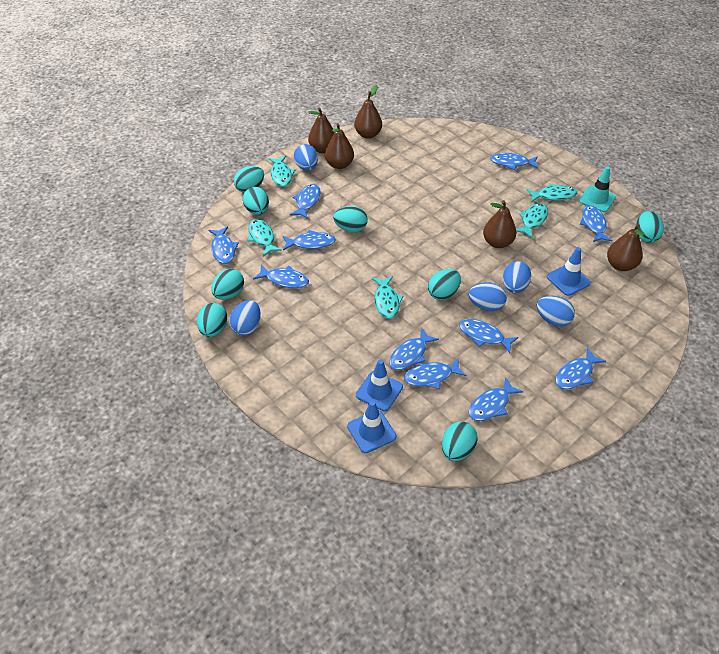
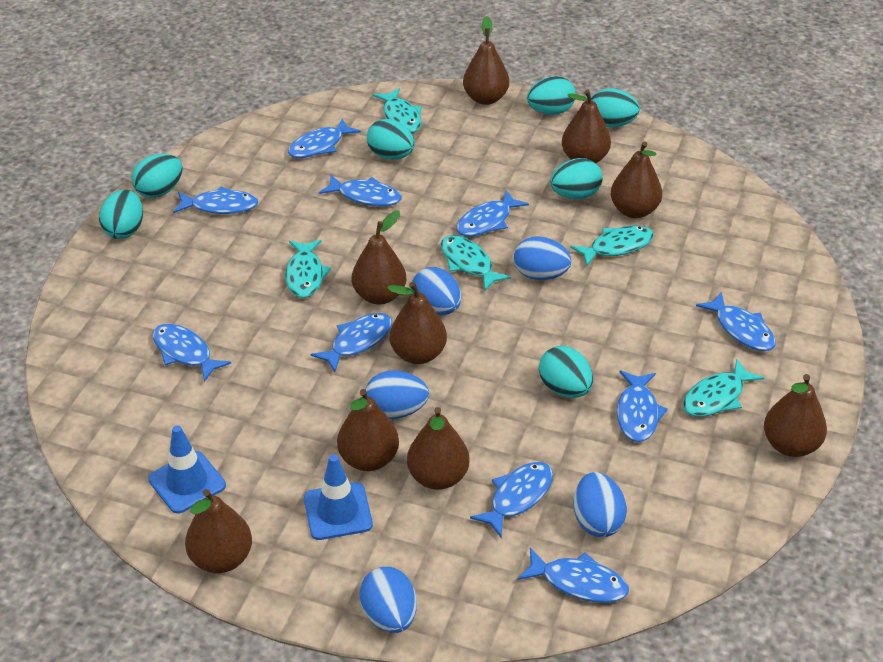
blue fish: [209,226,239,264] [253,265,309,288] [283,230,336,250] [290,184,321,219] [389,328,439,370] [404,358,467,389] [459,319,518,353] [469,378,523,421] [490,153,538,170] [555,348,606,389] [580,205,613,242] = 11 -> [153,324,231,382] [173,186,258,214] [288,119,361,158] [311,313,392,372] [319,175,402,206] [457,190,529,237] [470,462,553,537] [518,548,629,603] [617,371,668,442] [696,292,776,351] = 10
blue traffic cone: [347,401,396,453] [356,359,403,411] [547,247,591,296] = 3 -> [148,425,226,514] [304,454,373,540] = 2
brown pear: [308,107,334,153] [325,123,354,169] [354,85,382,139] [483,200,516,248] [607,224,645,271] = 5 -> [185,489,252,573] [337,389,399,471] [352,210,406,305] [387,282,447,364] [407,407,469,490] [463,16,509,105] [562,89,611,163] [611,141,662,218] [764,374,827,457] = 9
turquoise egg: [197,303,227,337] [211,269,244,300] [234,166,264,193] [243,187,269,215] [333,206,368,232] [428,269,461,300] [442,421,478,461] [636,211,664,243] = 8 -> [99,190,143,239] [132,154,183,198] [367,119,415,160] [527,76,576,115] [539,346,593,398] [550,158,602,199] [591,88,640,127] = 7
turquoise traffic cone: [579,166,616,212] = 1 -> none = 0

